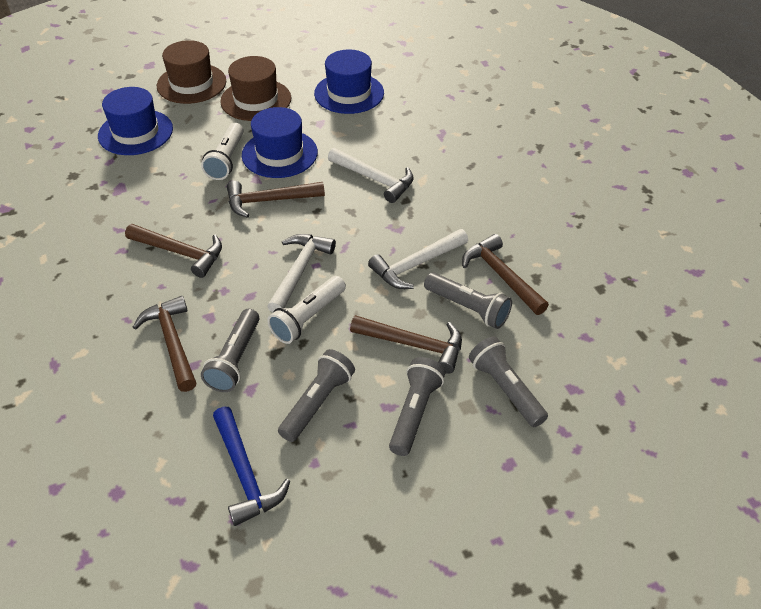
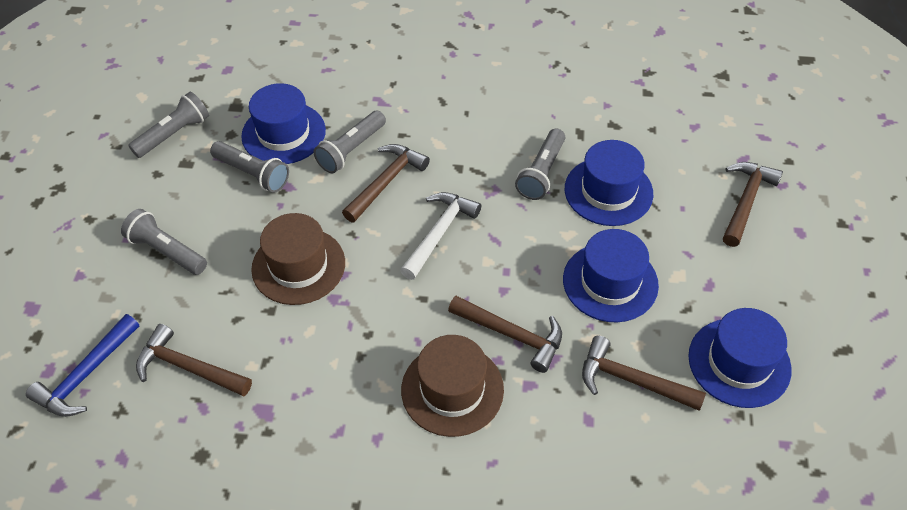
blue hat: [98,87,173,155] [242,107,318,178] [314,49,384,114] = 3 -> [241,83,326,164] [563,229,659,322] [565,140,653,226] [688,308,792,408] = 4
white flashlight: [201,123,244,180] [267,276,346,344] = 2 -> none = 0
white hammer: [267,234,336,313] [328,148,414,203] [368,229,468,289] = 3 -> [400,192,481,280] = 1

